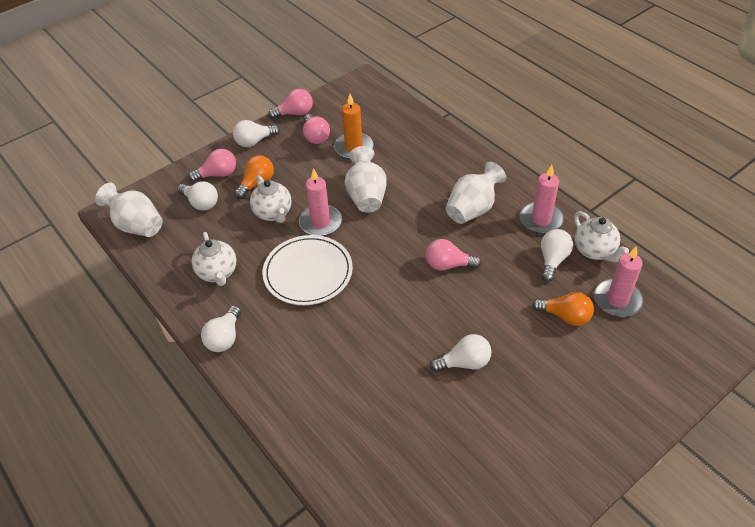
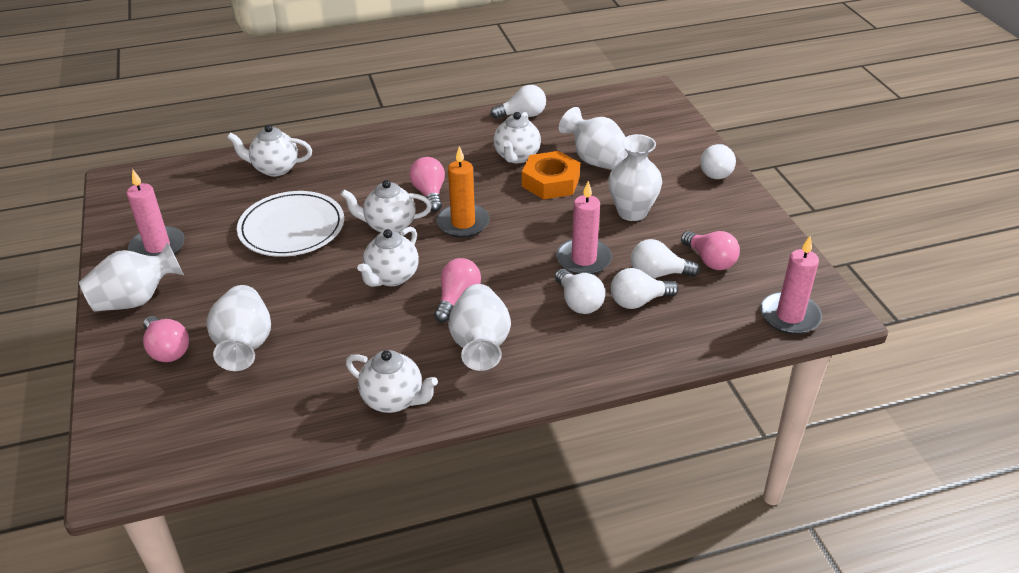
orange light bulb: [234,155,274,199] [532,292,594,326] = 2 -> none = 0
orange nut: none = 0 -> [522,151,580,199] = 1
white teapot: [192,232,237,286] [250,176,292,223] [574,211,629,262] = 3 -> [227,125,312,177] [341,180,432,233] [346,350,438,413] [357,227,419,287] [494,112,541,163] = 5
white vase: [95,183,163,237] [345,146,387,213] [445,162,506,224] = 3 -> [79,242,184,312] [206,285,271,371] [448,284,511,371] [559,107,628,170] [608,134,662,221] = 5

